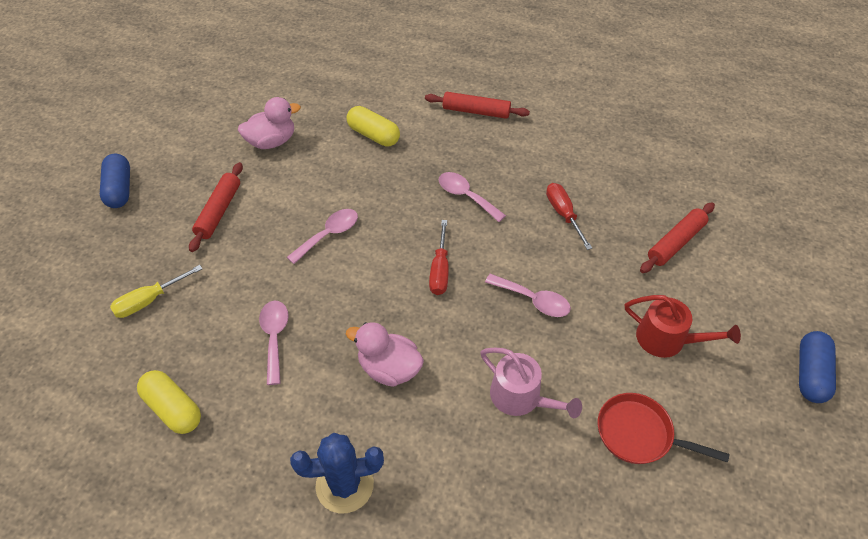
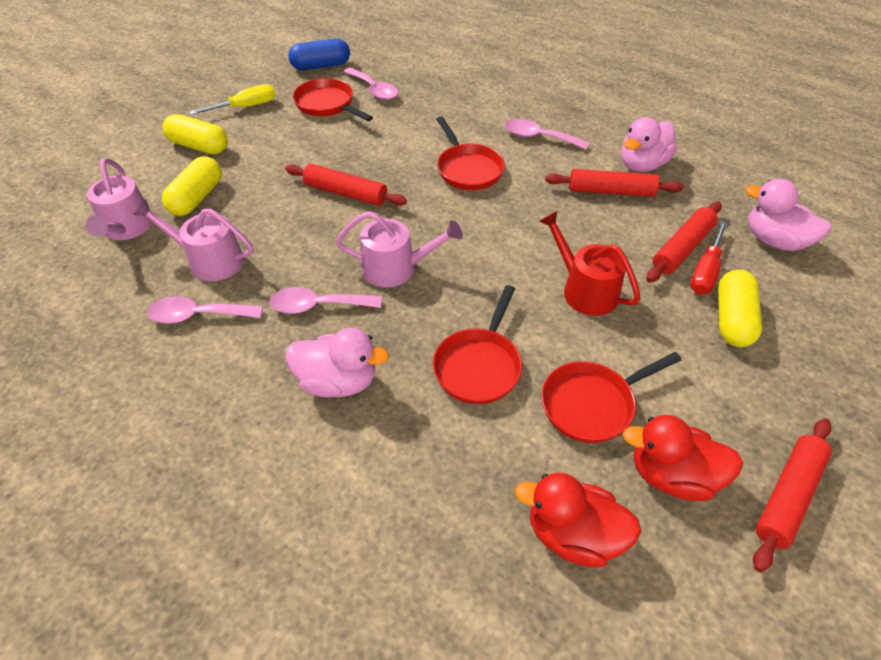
blue cactus: [290,433,384,513] = 1 -> none = 0
blue capsule: [100,154,130,208] [799,331,836,403] = 2 -> [288,38,350,70] = 1
pink duck: [238,97,301,149] [346,322,424,387] = 2 -> [286,328,389,398] [621,117,677,172] [745,179,832,251] = 3
pink watering can: [480,347,582,418] = 1 -> [85,158,153,240] [133,199,253,281] [336,211,463,288] = 3
red duck: none = 0 -> [515,473,641,568] [623,415,743,501] = 2
red pan: [598,393,730,464] = 1 -> [293,78,373,121] [433,285,522,404] [436,117,505,190] [541,352,681,443] = 4
red rolling pin: [189,162,243,252] [425,92,530,119] [640,203,715,273] = 3 -> [285,164,407,206] [545,169,683,197] [646,201,722,283] [753,418,832,572] = 4
red screwdriver: [429,220,449,295] [546,183,592,250] = 2 -> [690,221,728,295] = 1
yellow capsule: [137,370,201,434] [347,106,400,147] = 2 -> [162,156,222,216] [163,114,228,154] [718,270,762,347] = 3

